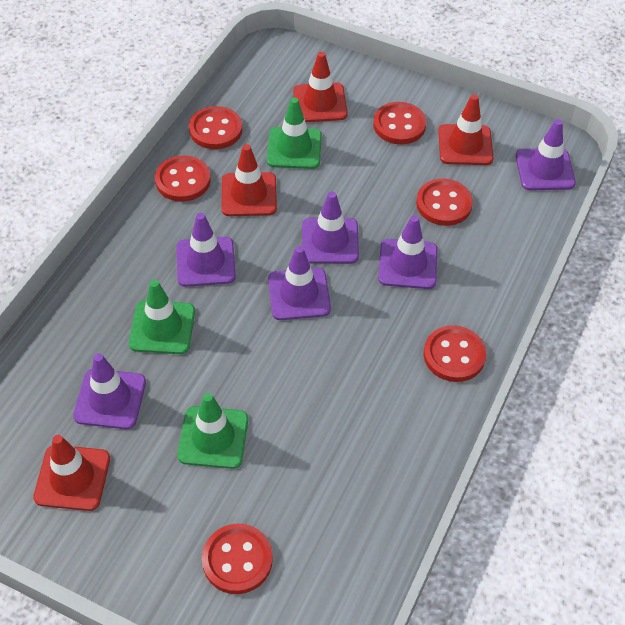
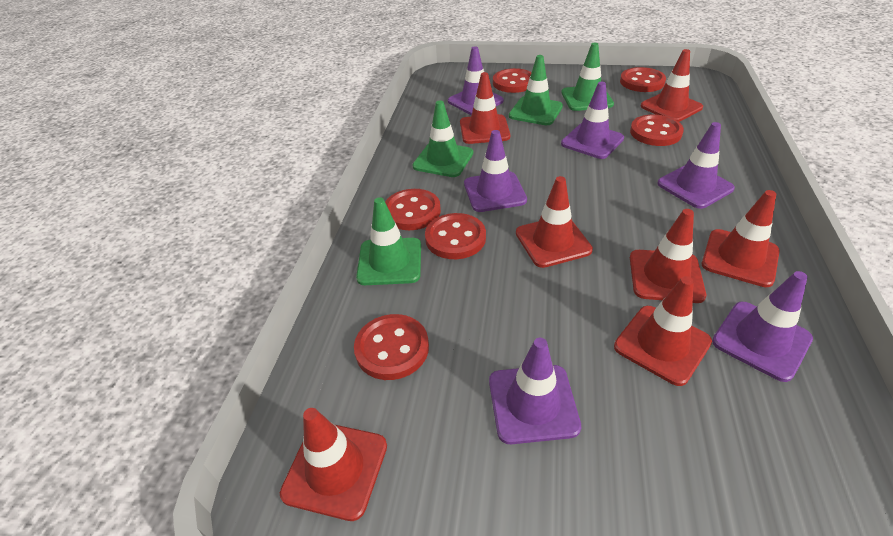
green traffic cone: [129,280,195,354] [177,393,248,469] [267,97,322,169] = 3 -> [356,197,421,285] [413,100,473,177] [509,55,563,125] [561,43,614,111] = 4
red traffic cone: [33,435,110,511] [222,144,277,216] [293,52,348,122] [438,94,493,165] = 4 -> [280,408,387,521] [460,72,510,144] [516,176,593,268] [614,276,712,386] [630,209,706,303] [641,49,703,122] [702,190,780,287] = 7

